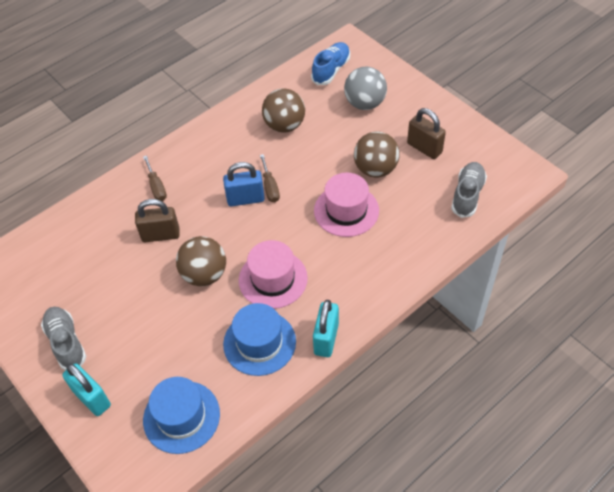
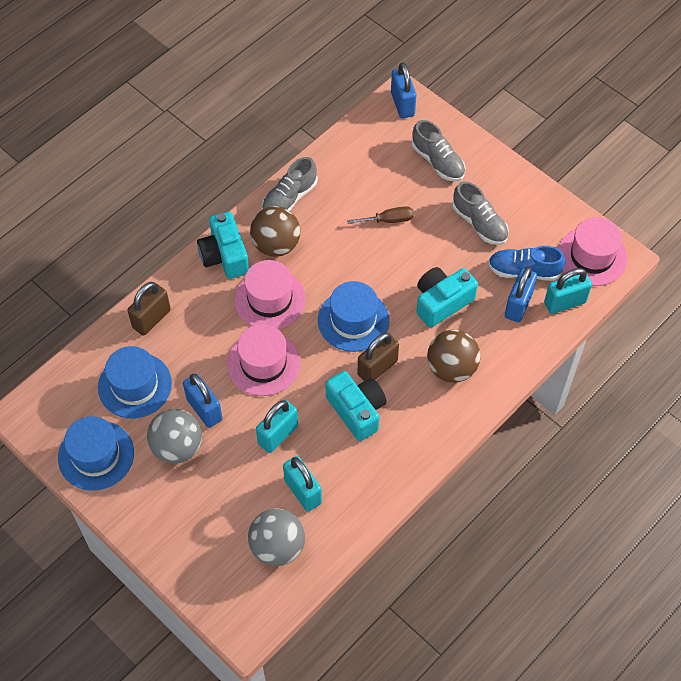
blue hat: [143,377,220,454] [223,303,296,376] = 2 -> [58,416,134,491] [98,346,172,419] [318,281,389,352] = 3
blue padlock: [223,162,265,207] = 1 -> [183,374,222,428] [391,62,416,119] [505,266,537,322] = 3
brown ball: [176,236,226,286] [262,89,305,133] [354,131,400,177] = 3 -> [250,206,300,257] [427,330,480,383] = 2
brown screwdriver: [143,155,167,201] [260,154,280,202] = 2 -> [347,206,414,224] = 1
grey ball: [344,67,387,110] = 1 -> [147,409,202,464] [248,508,305,566] = 2
grey shoe: [41,307,86,370] [451,162,487,218] = 2 -> [262,157,318,211] [411,120,466,182] [452,182,509,245] = 3
pink hat: [239,240,308,309] [314,173,379,237] = 2 -> [227,324,300,396] [234,260,306,329] [558,217,627,286] = 3
turquoise camera: none = 0 -> [197,212,249,279] [326,371,387,441] [417,267,478,328] = 3
turquoise padlock: [62,364,111,416] [313,300,339,357] = 2 -> [256,400,298,453] [283,456,322,511] [544,268,592,314] = 3

